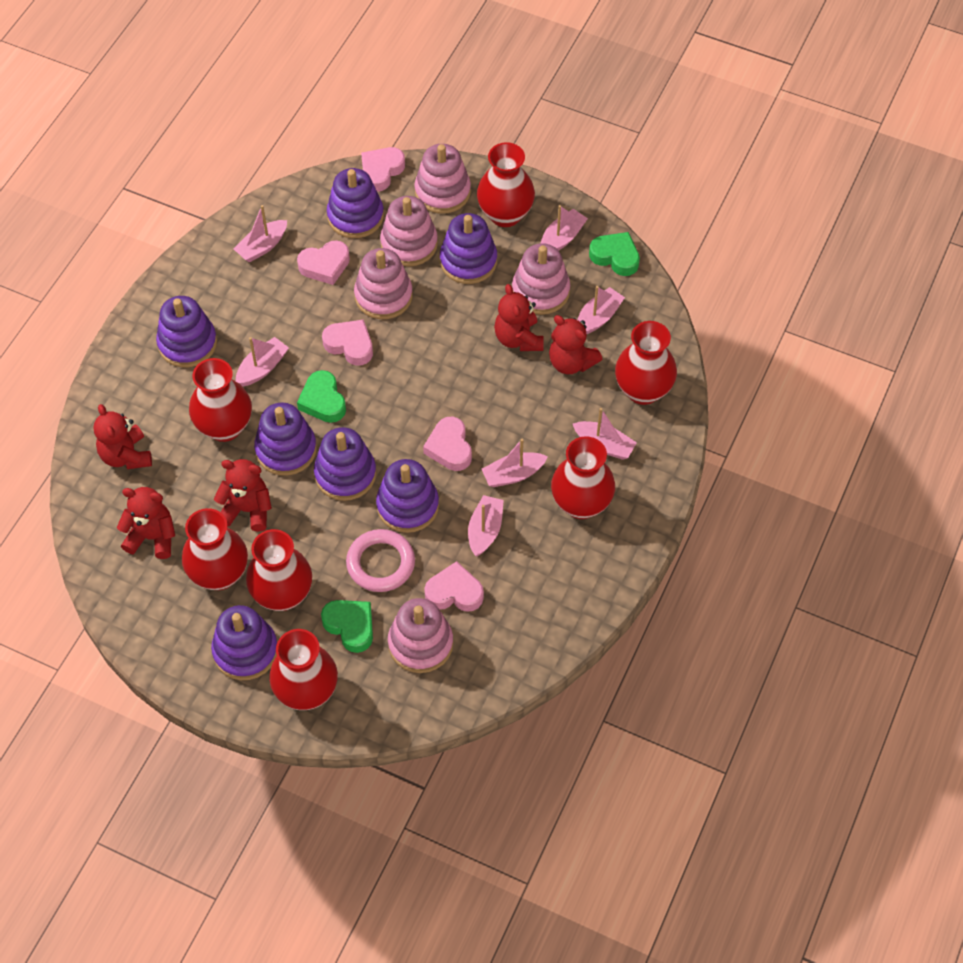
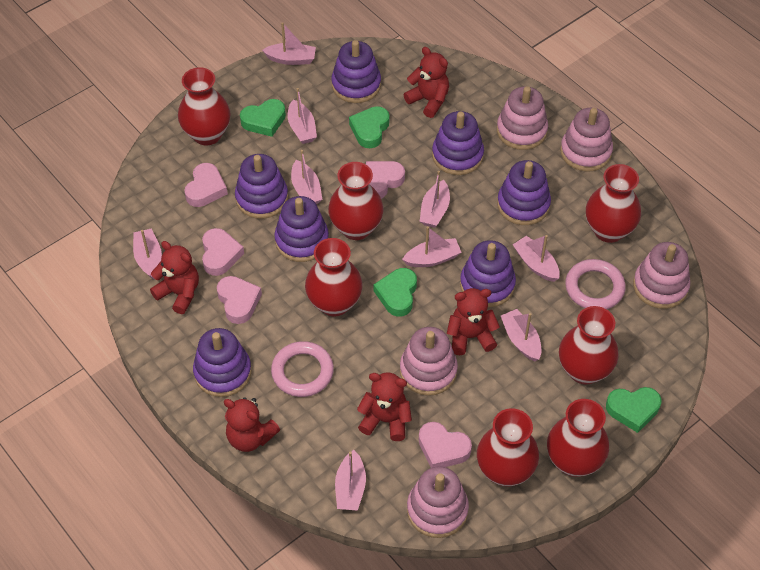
green heart: [297,370,346,423] [321,600,373,653] [589,232,640,276] = 3 -> [240,99,286,137] [349,106,389,148] [374,268,417,317] [606,387,661,433] = 4
pink boat: [234,205,287,263] [236,337,289,386] [468,495,504,557] [482,439,548,487] [541,205,588,250] [573,408,637,460] [577,286,625,334] = 7 -> [133,229,162,279] [262,22,316,65] [288,88,317,144] [291,150,323,204] [335,450,366,511] [402,226,462,267] [420,171,450,228] [501,309,541,361] [513,235,560,282] = 9
pink ring: [346,529,415,592] = 1 -> [271,341,334,397] [565,259,626,309] = 2

